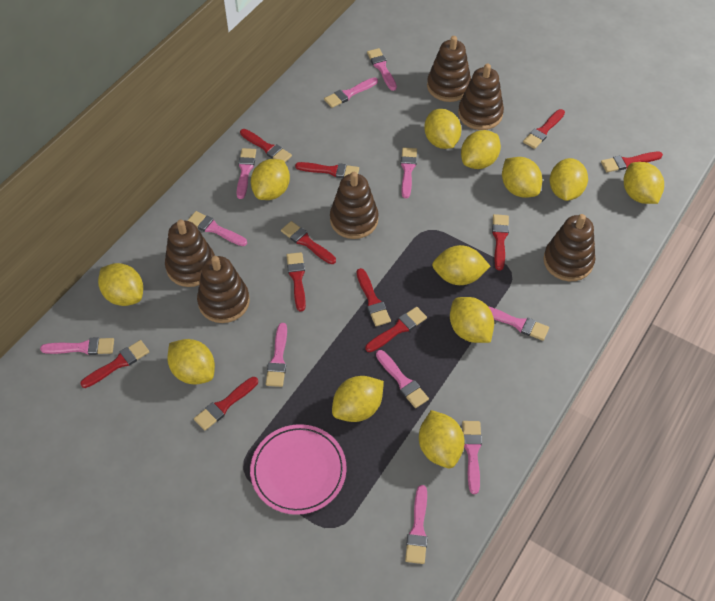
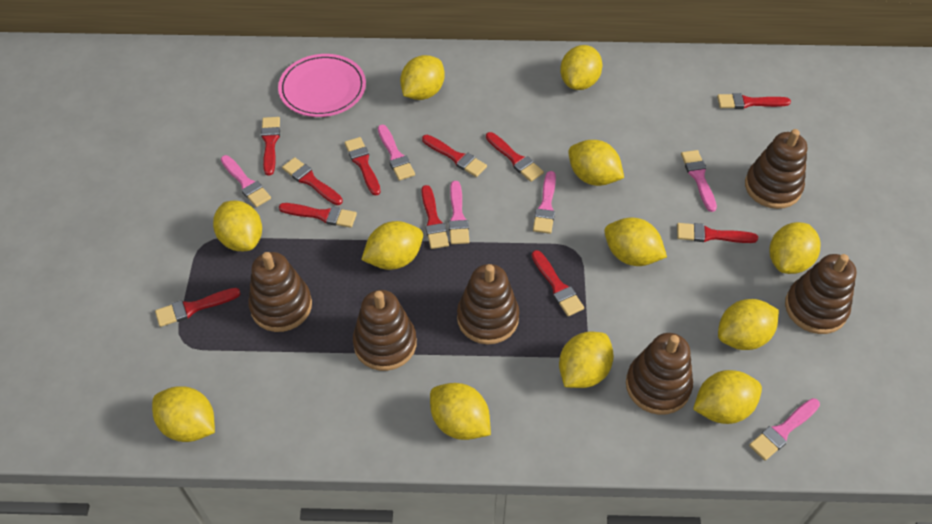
pink brush: [40,337,114,355] [187,211,247,246] [236,148,256,199] [266,323,287,387] [324,77,378,108] [367,48,397,91] [376,350,429,408] [401,147,417,198] [405,485,428,564] [462,421,482,494] [488,306,549,341] = 11 -> [221,155,271,207] [378,125,415,181] [449,181,469,244] [533,171,556,234] [681,150,717,212] [749,398,820,461] = 6

